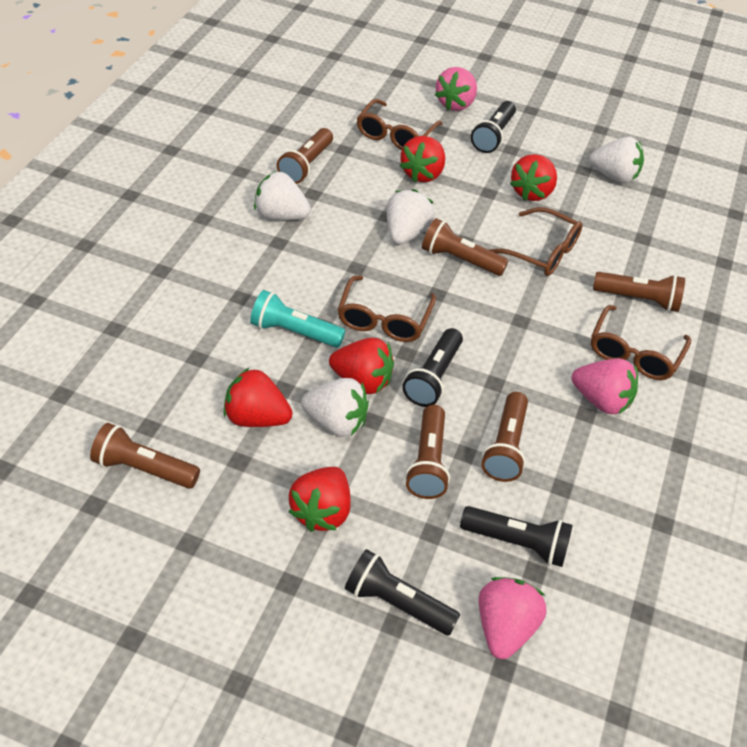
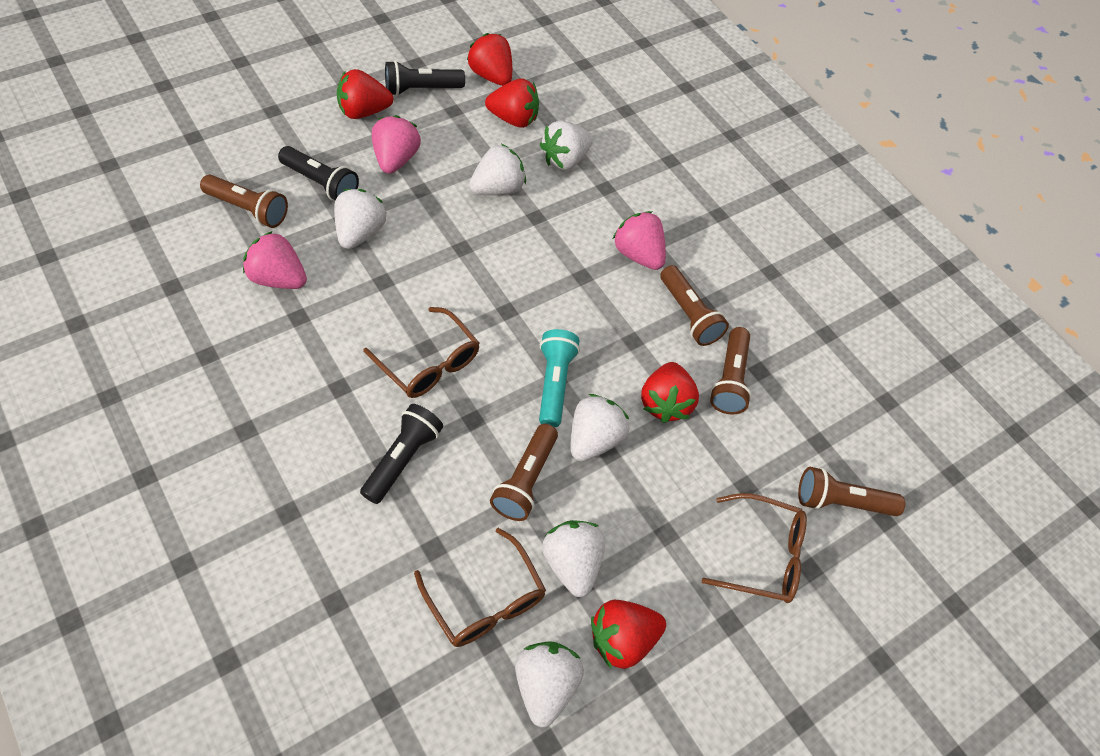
black flashlight: [345,549,460,636] [402,328,463,407] [460,506,573,567] [471,101,516,153] = 4 -> [278,146,359,201] [360,404,443,504] [385,60,465,96] = 3
brown flashlight: [90,423,200,489] [277,128,333,184] [405,405,450,499] [422,218,509,276] [482,392,528,482] [593,272,685,312] = 6 -> [200,175,288,228] [490,424,558,521] [660,265,729,346] [710,327,752,415] [798,467,905,516] = 5
brown glasses: [338,275,436,342] [357,99,443,150] [488,207,582,276] [591,305,691,380] = 4 -> [363,307,480,398] [414,528,546,647] [702,493,807,603] = 3
white strawberry: [254,171,311,220] [301,378,369,437] [387,189,435,245] [589,137,644,183] = 4 -> [334,189,387,249] [469,144,526,195] [515,641,584,727] [540,120,593,170] [542,520,605,597] [570,394,629,462] = 6

